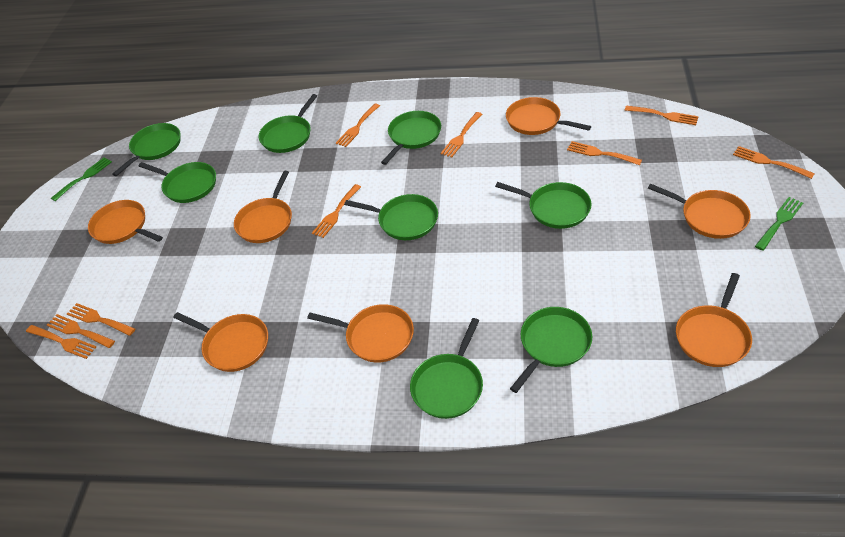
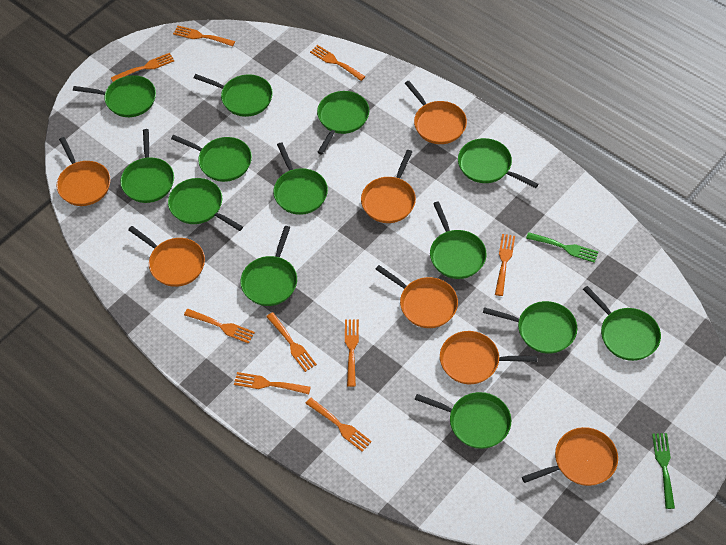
green pan: [112,123,181,176] [138,162,216,203] [259,94,317,153] [344,194,438,240] [381,111,441,165] [410,318,483,419] [495,182,592,229] [510,307,592,393] = 8 -> [73,75,156,117] [120,129,174,203] [168,178,243,231] [171,135,252,182] [194,74,273,117] [240,226,297,306] [273,142,328,215] [317,91,369,154] [415,392,511,449] [430,201,487,279] [458,138,538,188] [483,301,577,354] [583,286,661,361] = 13

